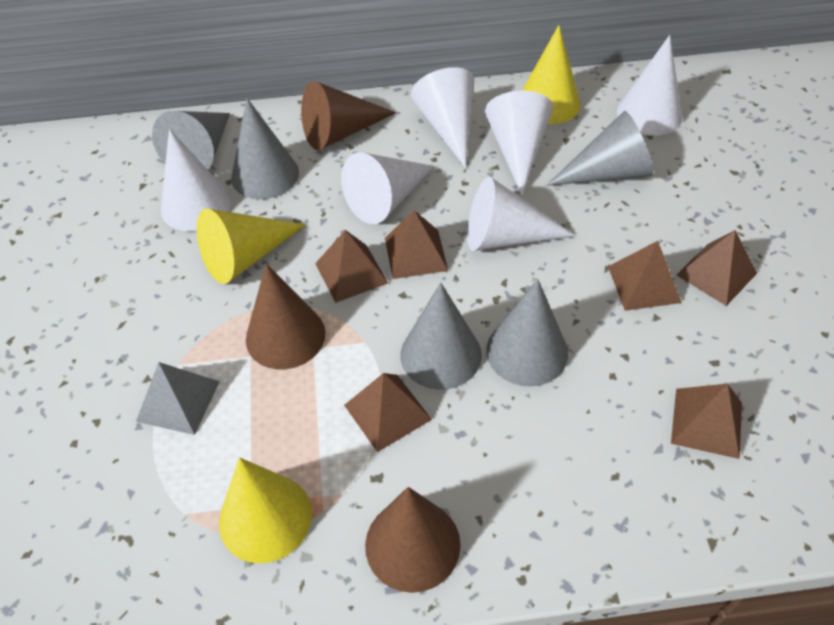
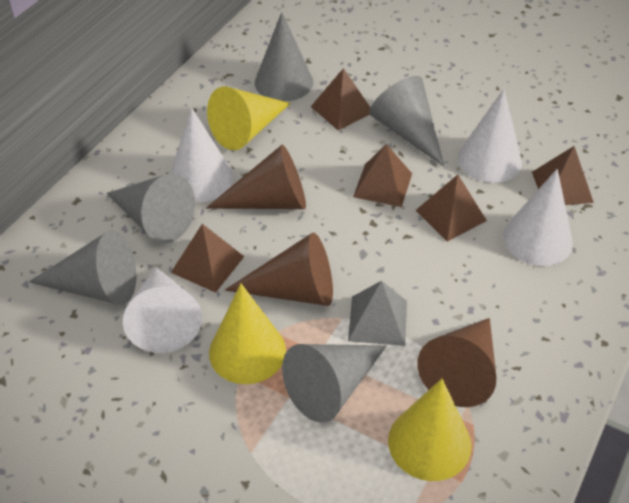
brown pyramid: [315,230,388,303] [344,373,432,452] [385,210,448,279] [608,241,682,311] [671,384,742,459] [677,230,757,306] = 6 -> [171,224,244,293] [311,68,371,131] [353,144,412,207] [416,175,487,242] [532,146,594,205] = 5
white cone: [161,129,231,231] [341,152,435,224] [411,67,475,168] [467,177,576,251] [485,91,553,195] [617,35,683,136] = 6 -> [123,267,202,353] [170,108,234,202] [458,89,522,183] [503,169,573,266] = 4

